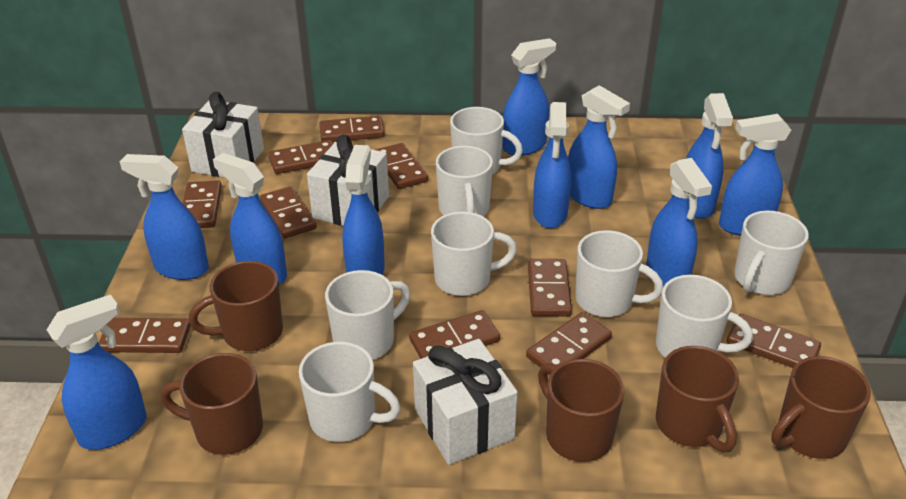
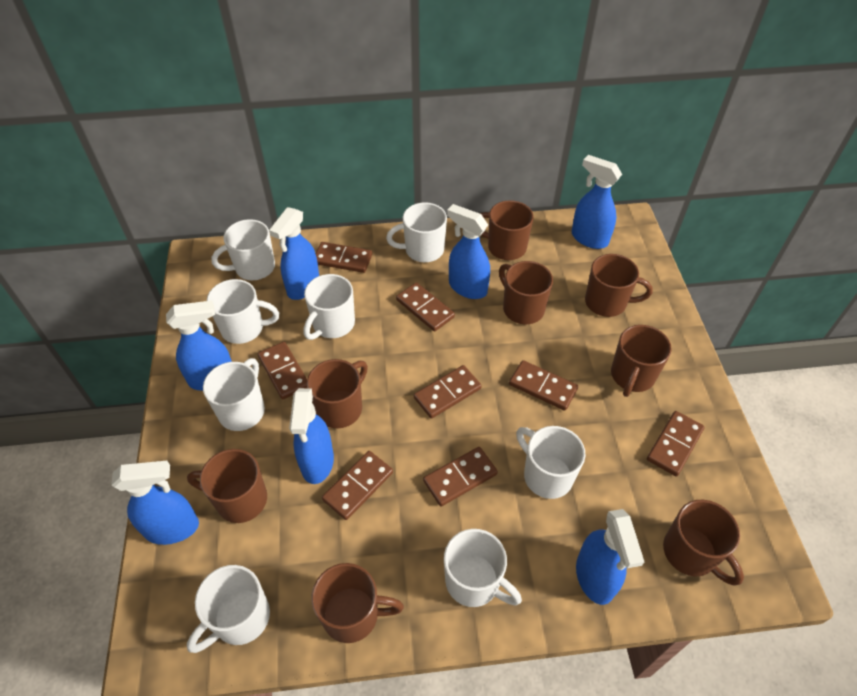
blue spray bottle: [47,295,147,450] [120,154,209,280] [213,153,287,284] [342,145,385,275] [503,38,556,156] [533,102,571,228] [568,85,630,209] [646,158,712,287] [686,93,733,219] [719,114,791,235] = 10 -> [111,461,199,545] [166,301,232,391] [269,207,319,300] [289,388,334,484] [447,204,490,299] [572,155,622,249] [576,509,644,605] = 7
brown domino: [99,318,191,353] [183,180,222,228] [260,186,317,238] [268,140,333,174] [319,116,385,142] [375,143,428,189] [409,310,500,359] [526,312,612,374] [528,259,572,316] [727,314,821,368] = 10 -> [258,342,307,400] [316,242,372,273] [322,451,393,520] [396,282,455,331] [414,365,482,419] [423,447,498,506] [509,360,578,411] [647,411,705,476] = 8
brown mug: [161,353,263,455] [189,261,283,351] [538,359,624,462] [656,346,739,453] [771,356,871,459] = 5 -> [187,449,267,523] [307,359,368,428] [311,563,404,643] [480,200,534,260] [499,261,553,324] [585,254,653,317] [611,325,672,397] [663,500,744,586] = 8
white gift: [182,92,264,178] [307,135,389,226] [413,339,518,465] = 3 -> none = 0

